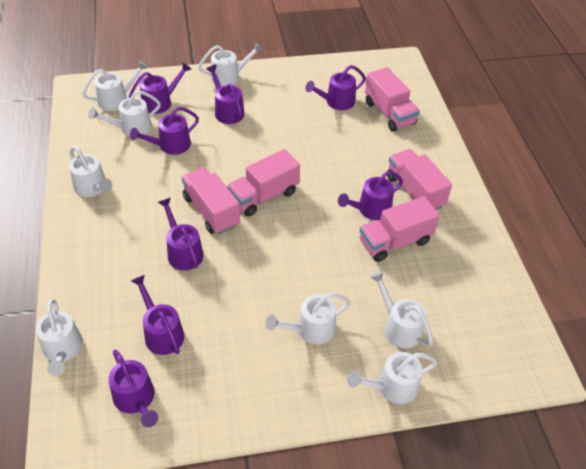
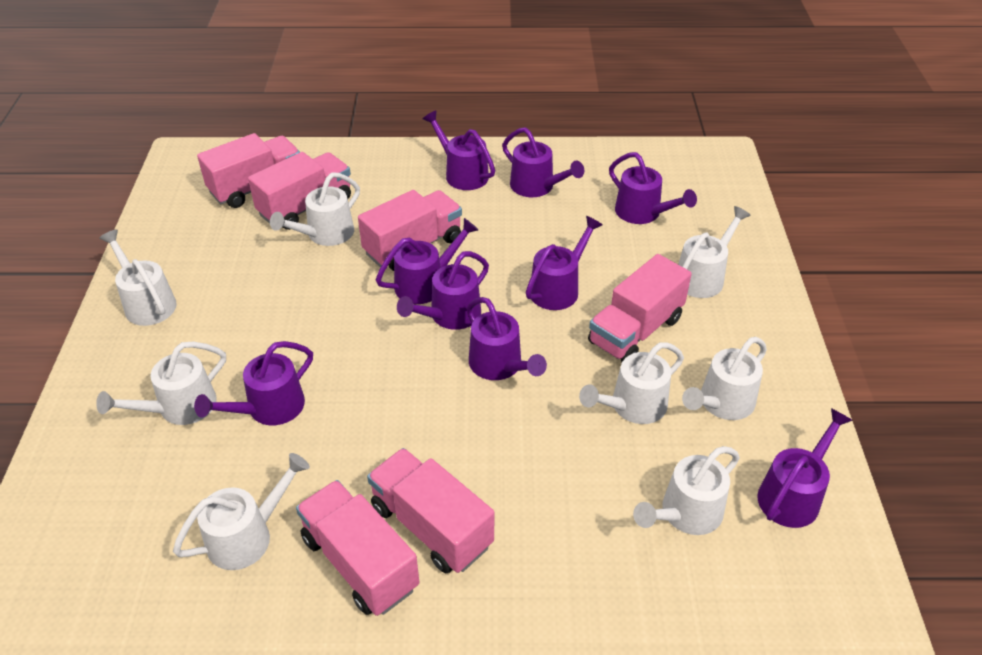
pink truck: [181,167,240,234] [227,149,300,217] [360,196,440,262] [365,67,420,132] [387,149,452,210] = 5 -> [197,133,300,208] [248,152,351,230] [296,480,419,616] [358,190,462,271] [367,448,494,574] [588,254,692,362] = 6
purple watering can: [109,350,158,427] [128,62,192,114] [130,107,199,155] [131,275,184,355] [158,198,204,271] [206,65,244,124] [305,65,366,110] [338,171,403,220] = 8 -> [194,341,313,425] [376,218,478,304] [397,251,489,330] [423,110,495,190] [467,297,547,380] [502,127,584,197] [526,216,603,310] [609,152,697,224] [757,408,853,528] = 9

